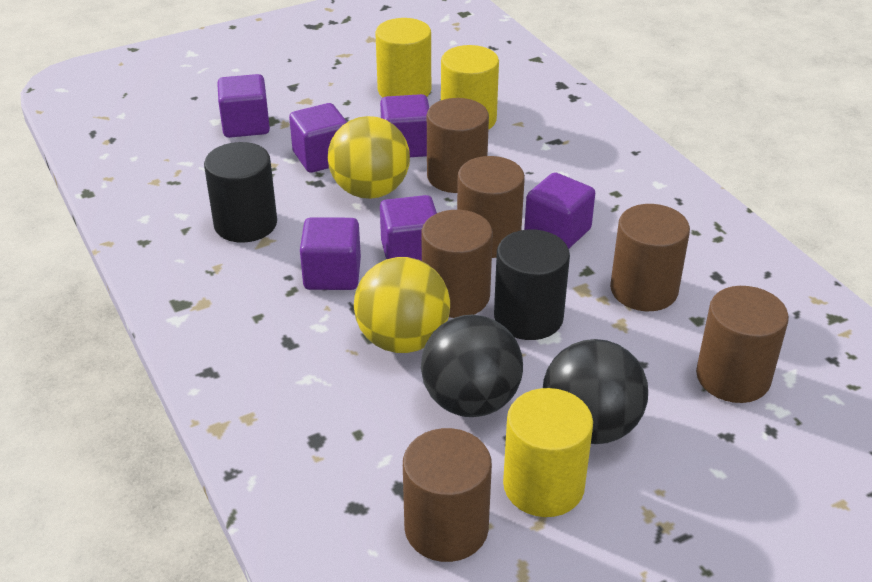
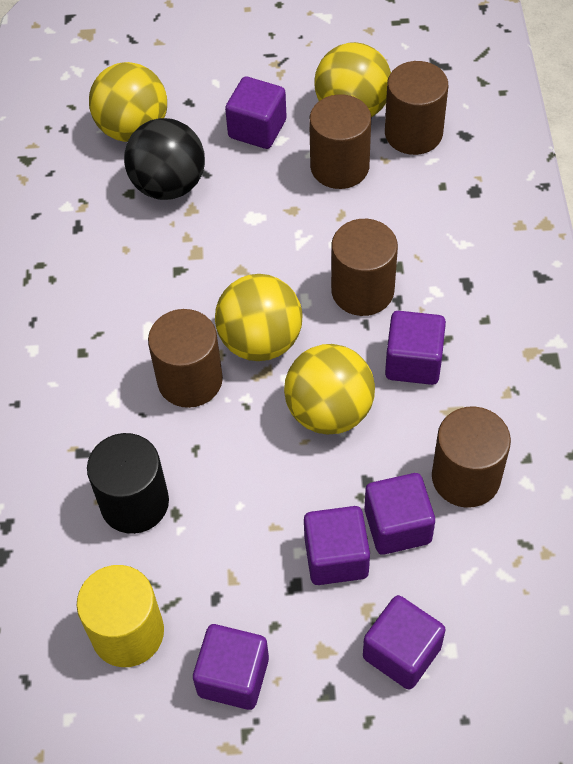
black ball: [421,315,523,417] [543,339,648,444] = 2 -> [124,118,205,200] = 1
black cylinder: [204,142,277,243] [494,229,570,340] = 2 -> [87,433,169,534] = 1
brown cylinder: [403,428,492,562] [421,210,493,318] [427,98,489,193] [457,156,525,258] [610,204,690,311] [696,286,789,403] = 6 -> [148,309,223,408] [309,94,371,189] [331,219,398,316] [385,61,448,155] [432,406,511,508] = 5
yellow ball: [328,116,410,199] [354,257,450,353] = 2 -> [89,62,167,142] [215,274,302,361] [284,344,375,435] [314,42,391,117] = 4
yellow cylinder: [375,18,431,98] [441,45,499,130] [503,388,593,517] = 3 -> [77,565,164,667] = 1

